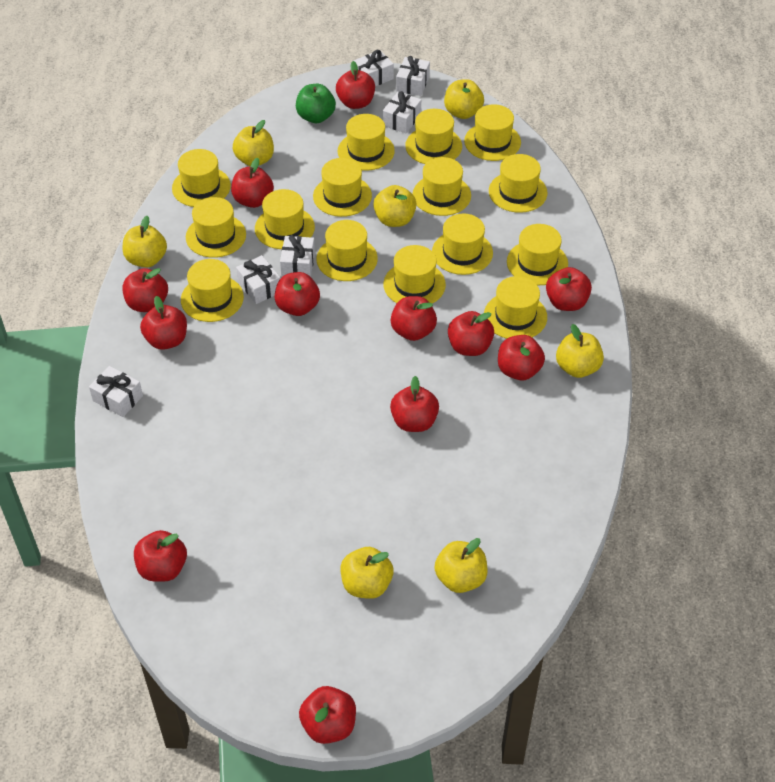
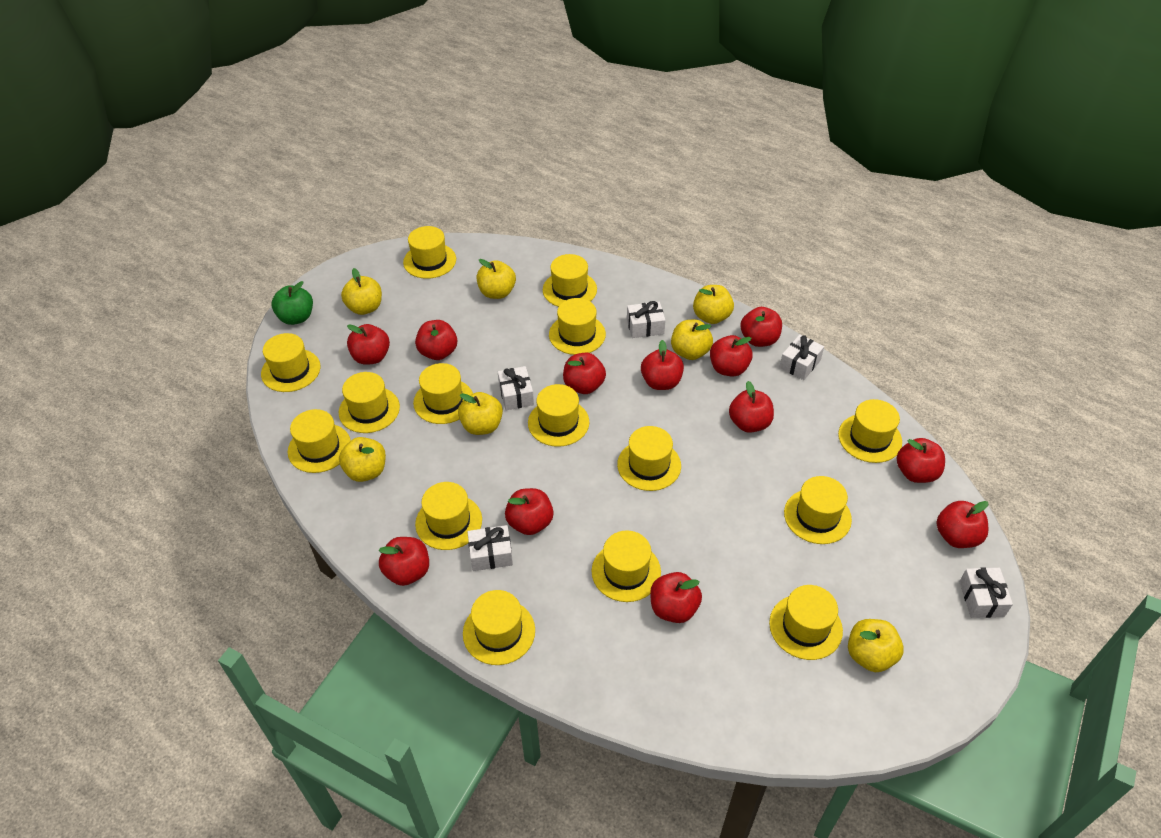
white gift: [89,366,143,417] [236,255,281,304] [280,235,315,277] [353,50,394,86] [383,91,421,134] [396,56,430,96] = 6 -> [468,525,513,571] [498,366,534,410] [627,301,666,338] [779,334,824,380] [959,567,1013,618] = 5

